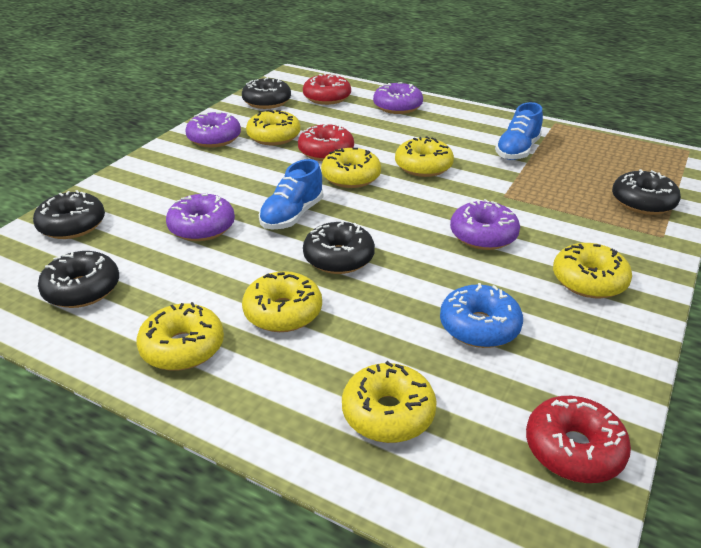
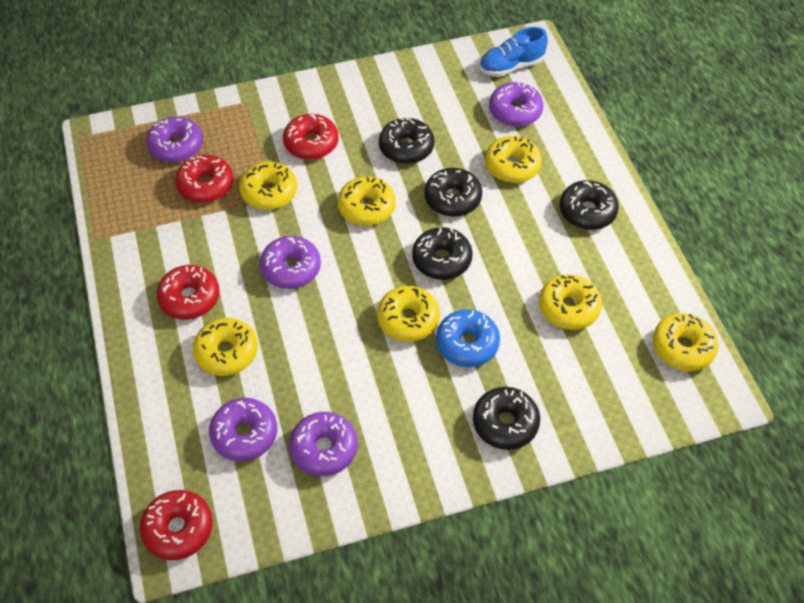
blue shoe: [259,159,323,229] [495,102,543,160] = 2 -> [480,27,548,77] = 1
purple donut: [166,194,235,241] [185,112,241,147] [373,82,423,114] [450,199,520,250] = 4 -> [146,117,203,163] [209,398,277,461] [260,236,321,289] [289,412,358,476] [489,82,543,127] = 5
red donut: [298,123,354,161] [303,73,351,105] [526,396,631,483] = 3 -> [140,490,213,560] [157,265,220,320] [175,155,233,203] [283,114,339,160] = 4

